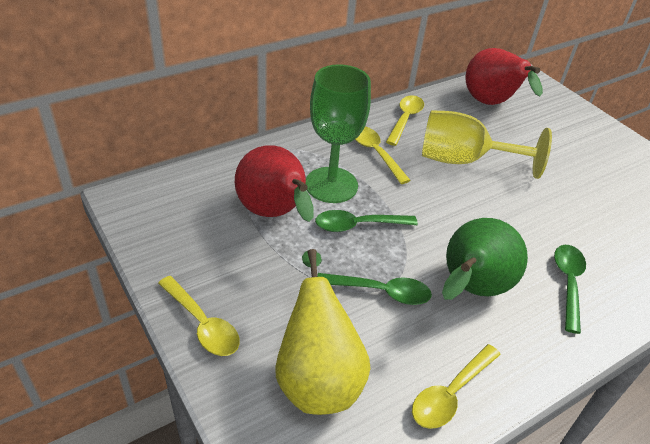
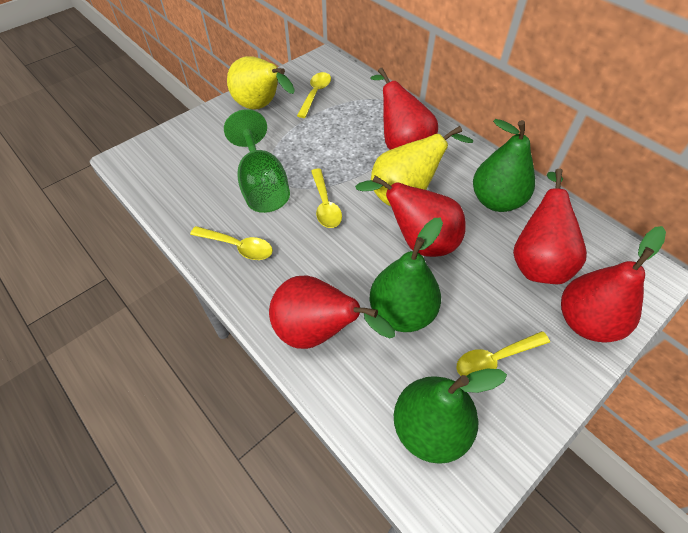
green pear: [442,218,528,300] = 1 -> [370,217,443,332] [394,369,507,464] [473,119,535,212] = 3
green spoon: [315,210,418,232] [317,273,432,305] [554,245,586,334] = 3 -> none = 0
red pear: [235,145,314,222] [465,48,543,105] = 2 -> [269,275,395,349] [355,176,466,257] [370,68,438,150] [513,169,587,284] [561,226,666,343] = 5
yellow goblet: [422,110,552,179] = 1 -> none = 0
yellow pear: [275,249,371,415] = 1 -> [227,56,295,110] [371,126,473,206] = 2

